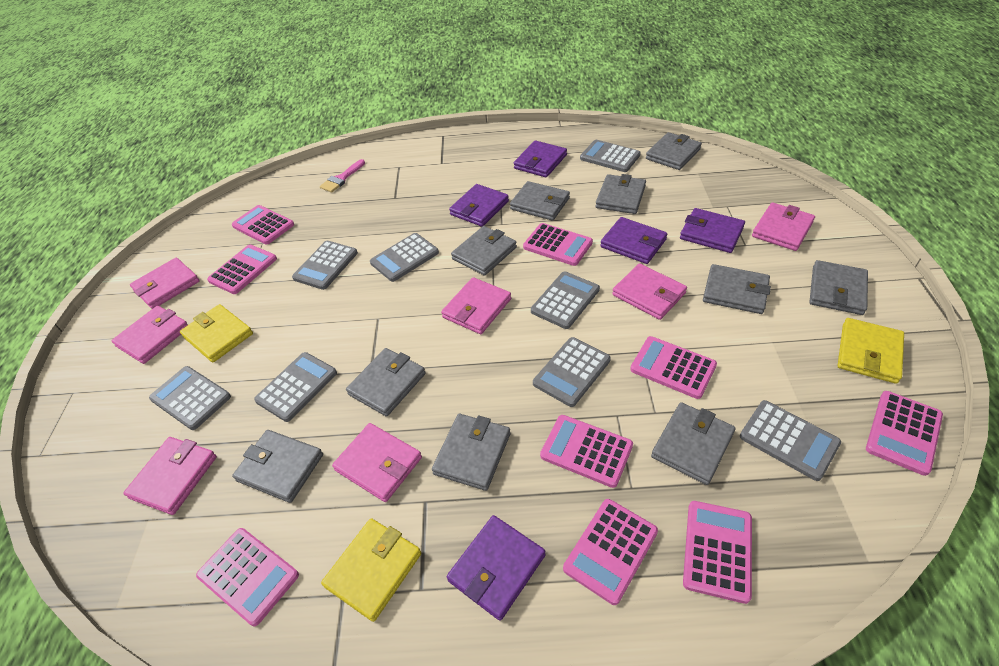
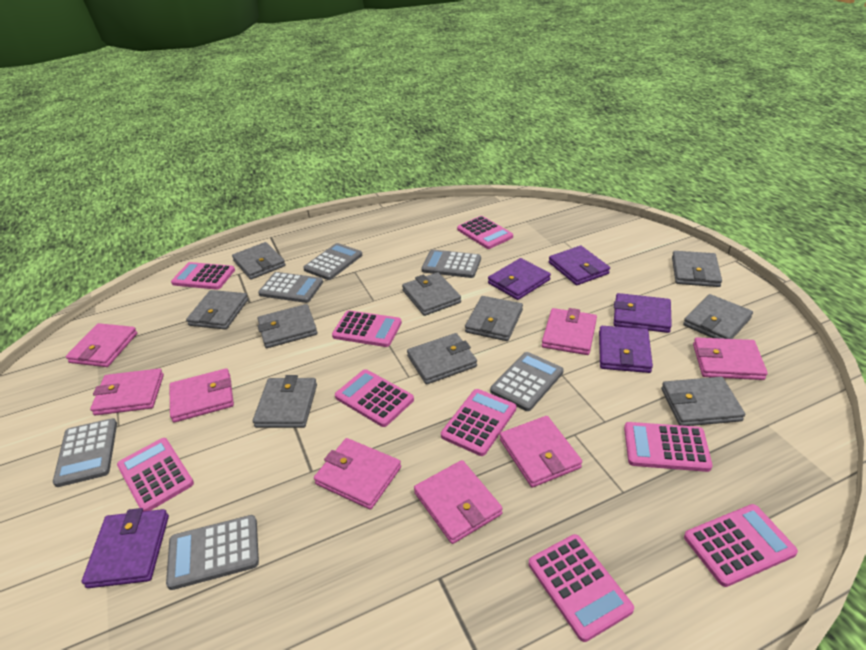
grey calculator: [149,366,231,430] [254,352,337,422] [292,241,358,290] [370,233,439,282] [531,271,600,329] [533,337,611,407] [580,140,641,172] [740,400,841,481] = 8 -> [53,418,117,487] [166,515,259,590] [258,272,323,303] [303,243,362,280] [421,250,481,278] [490,352,564,411] = 6
pink brush: [320,159,365,193] = 1 -> none = 0
pink wallet: [112,306,188,364] [123,437,217,515] [130,258,200,309] [332,423,422,502] [441,277,511,334] [612,264,687,320] [752,203,815,251] = 7 -> [66,323,137,367] [90,368,164,415] [169,368,234,422] [314,438,401,510] [414,460,503,544] [500,416,582,487] [542,308,597,355] [693,338,768,380] = 8
yellow wallet: [180,304,253,362] [321,518,421,622] [837,318,904,384] = 3 -> none = 0

